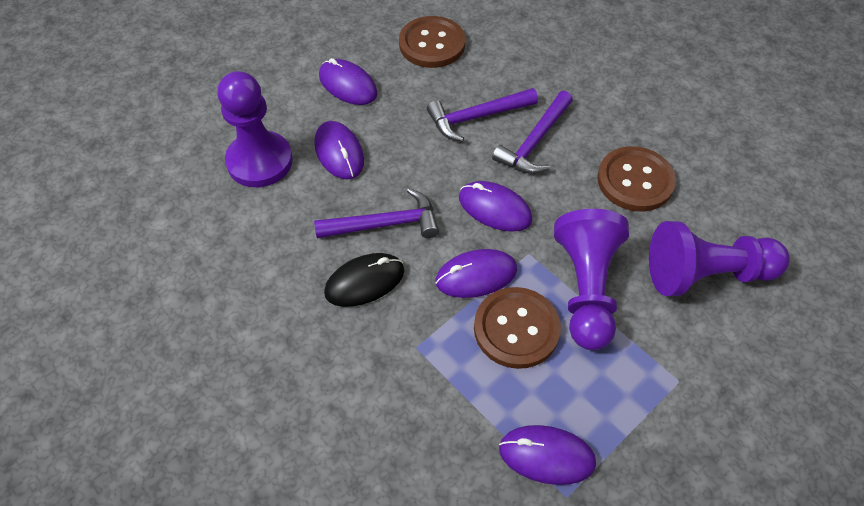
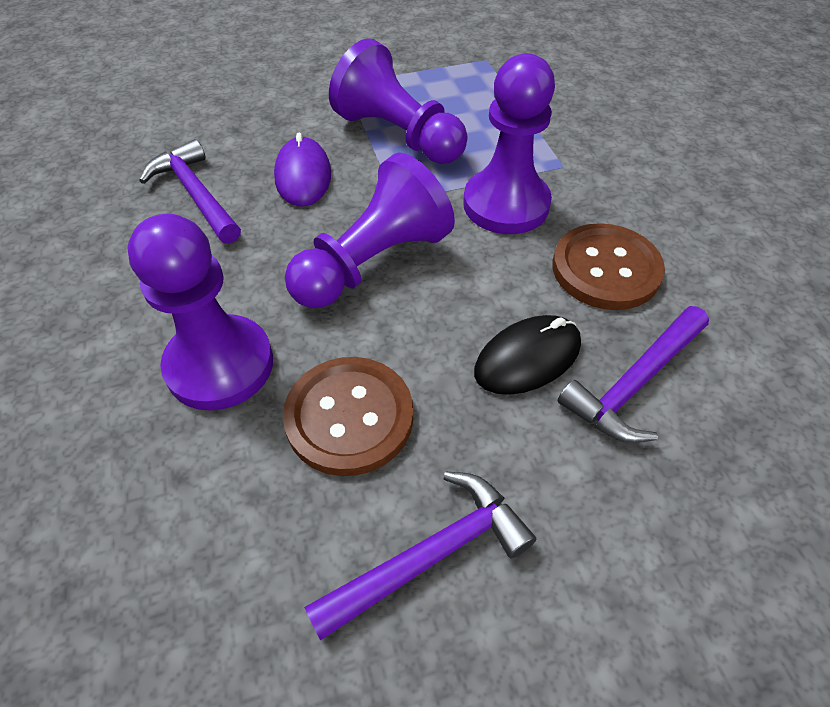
brown button: [399,16,465,68] [474,287,561,369] [597,146,676,212] = 3 -> [283,357,413,476] [552,223,665,310] = 2
purple mouse: [314,121,364,179] [319,58,377,105] [435,249,517,298] [459,181,532,232] [499,425,596,485] = 5 -> [274,133,331,207] = 1
purple pawn: [217,71,293,187] [554,209,629,350] [649,221,790,296] = 3 -> [127,214,273,411] [285,153,455,308] [329,39,468,164] [463,53,555,234] = 4

